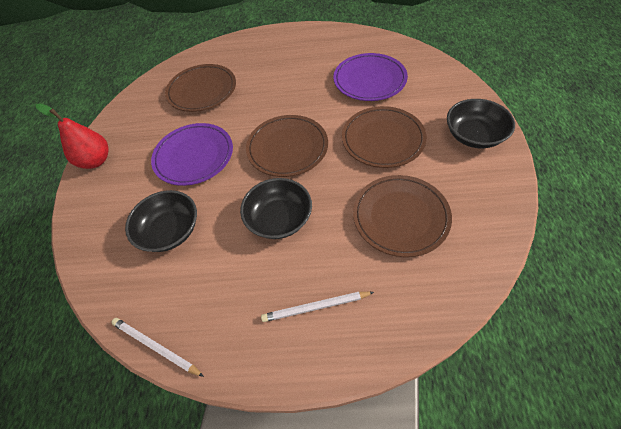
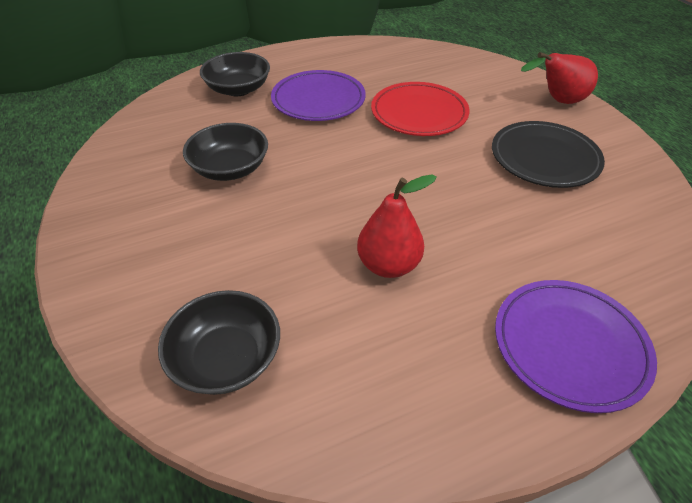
black plate: none = 0 -> [492,121,605,188] = 1
brown plate: [165,64,236,112] [246,115,328,177] [342,106,427,168] [353,175,452,257] = 4 -> none = 0
red pear: [36,104,109,169] = 1 -> [357,174,437,278] [521,52,598,104] = 2
red plate: none = 0 -> [371,82,470,136] = 1
white pencil: [111,318,204,377] [261,292,374,322] = 2 -> none = 0

